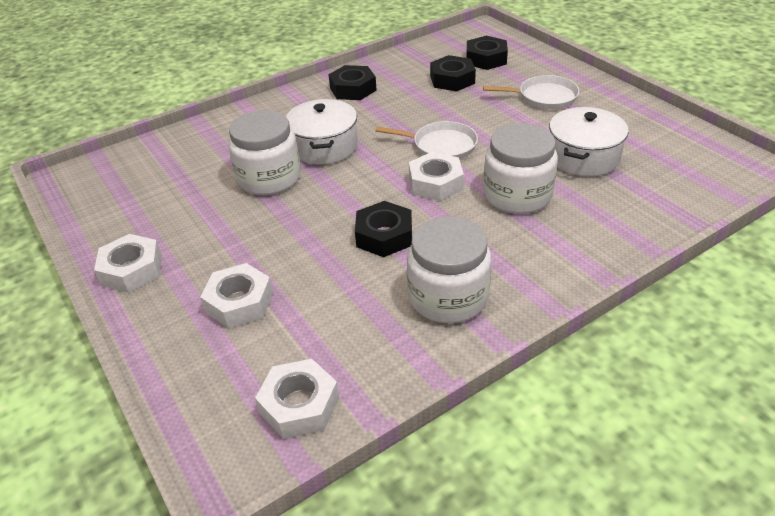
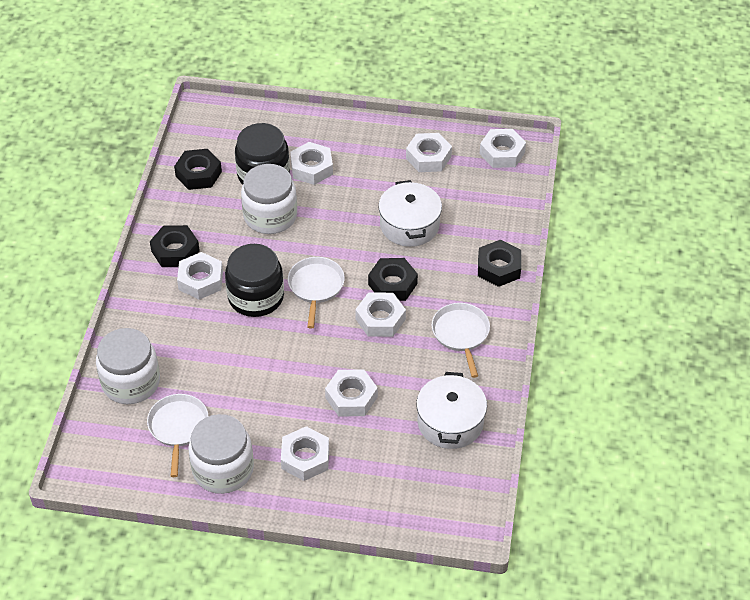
black jar: none = 0 -> [225,244,284,317] [235,123,290,185] = 2
white nut: [94,234,162,293] [200,263,273,328] [255,359,339,439] [409,152,464,201] = 4 -> [177,252,223,300] [281,426,329,481] [290,142,333,185] [325,369,378,417] [355,293,406,337] [406,133,452,172] [480,129,526,168] = 7
white pan: [375,121,478,159] [483,75,579,109] = 2 -> [147,394,209,477] [288,257,345,329] [431,303,490,378] = 3

